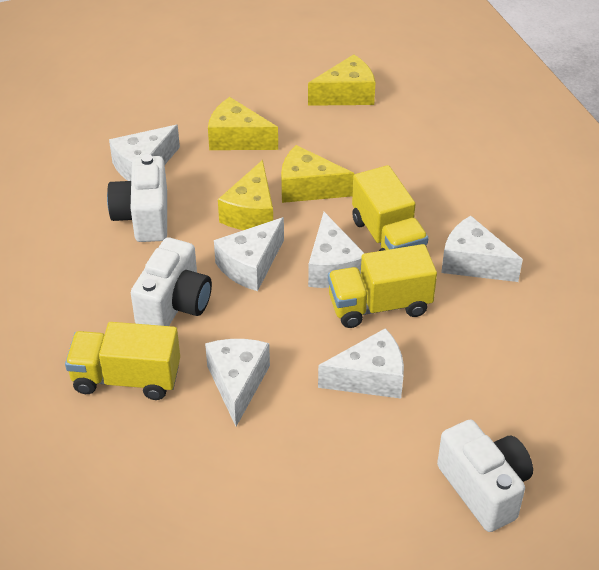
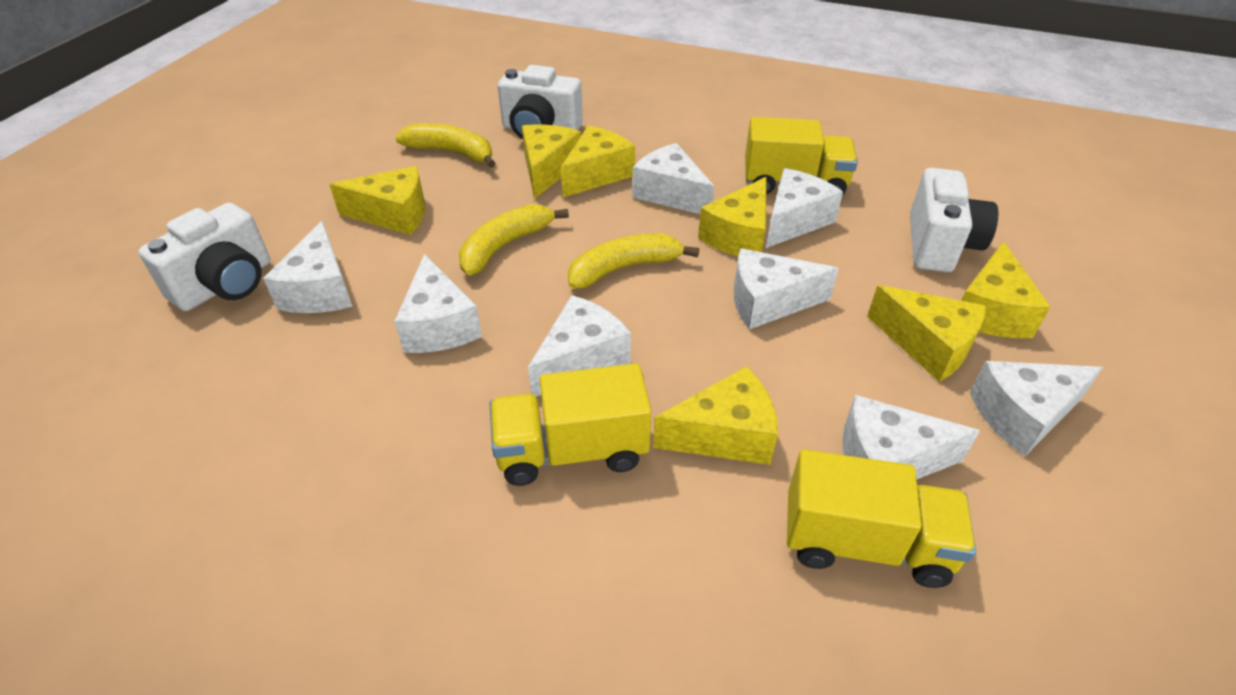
white cheese: [109,125,180,181] [205,339,270,426] [214,217,284,291] [308,212,365,288] [318,328,404,399] [441,216,523,282] = 6 -> [263,221,352,313] [394,254,482,353] [528,295,631,397] [632,143,714,214] [734,248,839,329] [766,168,843,248] [842,395,980,479] [970,361,1103,456] = 8
yellow banana: none = 0 -> [395,123,496,168] [459,204,569,275] [568,234,699,289] = 3
yellow cheese: [208,97,278,150] [218,160,273,230] [281,145,354,203] [308,54,375,106] = 4 -> [329,166,425,235] [522,124,581,199] [561,125,635,197] [653,366,778,465] [698,177,767,256] [867,285,986,382] [961,242,1050,338] = 7

